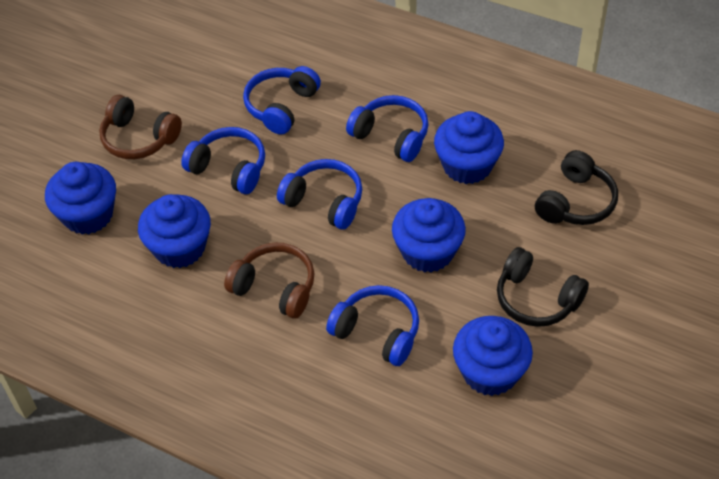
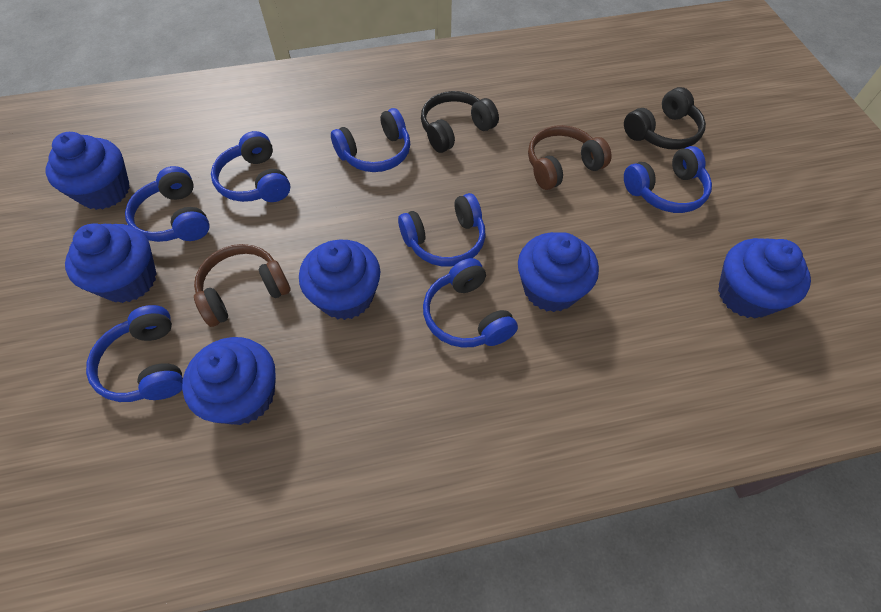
blue cupcake: [45,162,116,235] [138,194,211,268] [392,198,466,273] [434,111,504,184] [453,316,533,396] = 5 -> [46,132,130,210] [65,223,157,303] [182,337,276,425] [299,240,380,320] [518,232,599,312] [718,238,811,319] = 6
blue headphones: [181,127,265,194] [243,66,321,135] [277,159,362,230] [326,285,419,366] [346,95,429,162] = 5 -> [86,305,183,402] [125,166,210,242] [211,131,290,202] [331,108,410,172] [398,193,486,267] [423,258,518,348] [624,146,712,213] = 7

